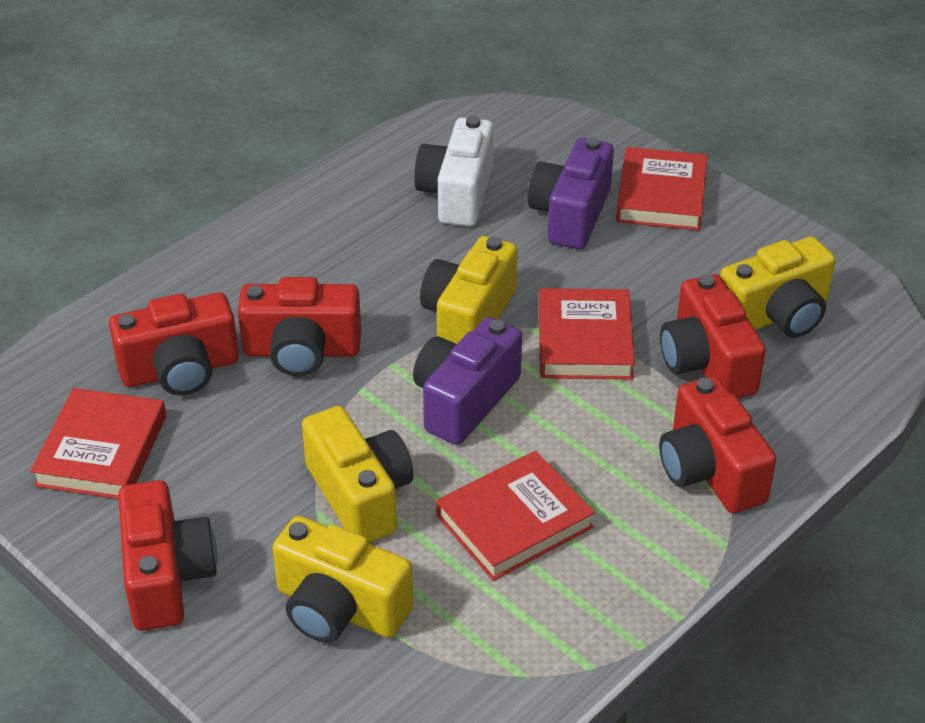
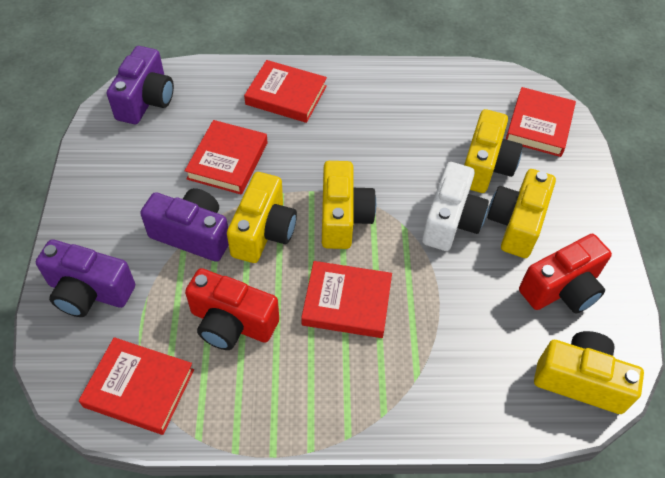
purple camera: [413,317,522,445] [528,137,614,249] = 2 -> [36,240,135,317] [107,46,174,124] [140,188,229,262] = 3
red book: [30,388,166,499] [436,451,595,581] [539,288,635,380] [616,147,707,231] = 4 -> [79,337,194,435] [185,120,268,195] [244,60,327,123] [301,261,392,338] [506,87,576,157] = 5
red camera: [109,292,239,396] [118,480,217,631] [238,277,361,376] [659,376,776,513] [660,274,766,398] = 5 -> [185,268,279,350] [519,234,612,314] = 2
yellow camera: [272,516,413,643] [302,406,414,543] [420,236,517,344] [720,237,835,338] = 4 -> [227,172,297,263] [322,161,376,249] [464,109,522,193] [487,169,556,258] [534,331,644,414] = 5

